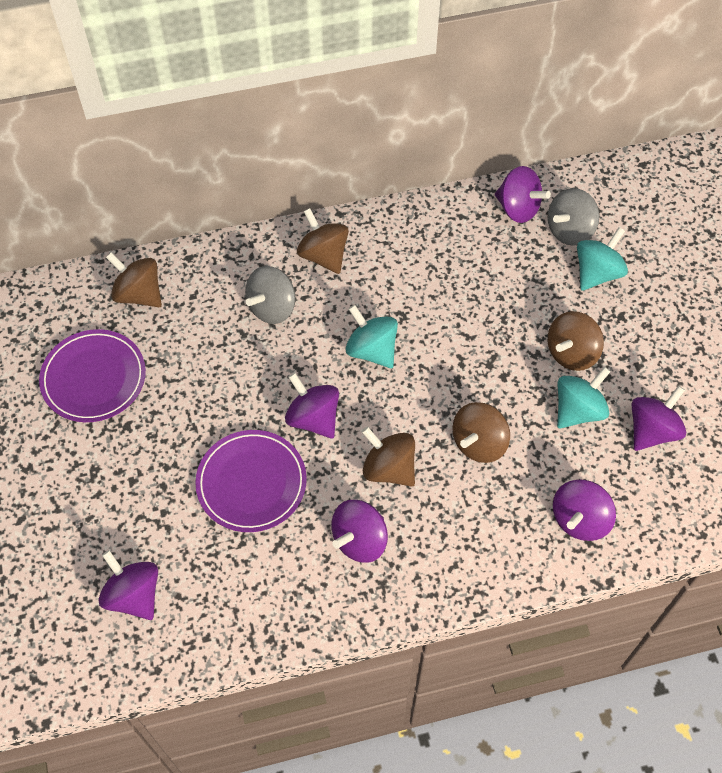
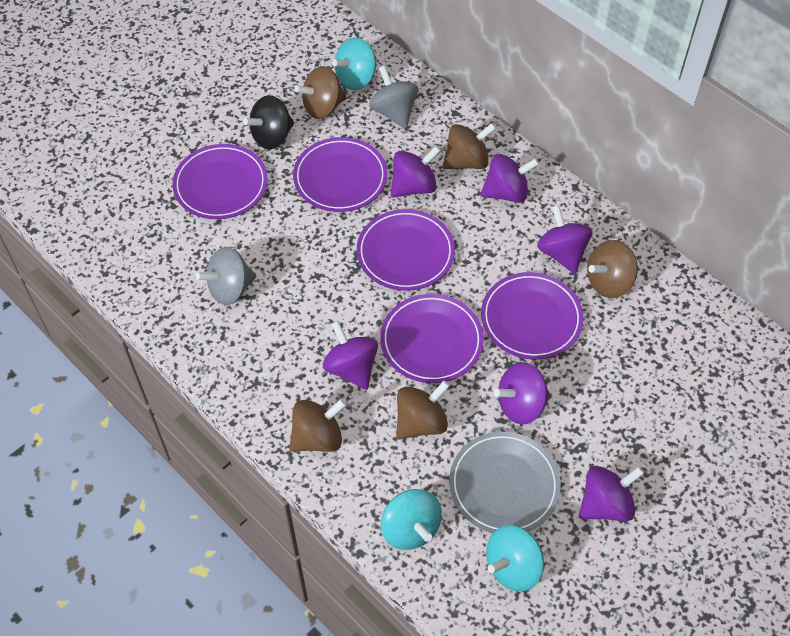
black spinning top: none = 0 -> [243,95,294,149] = 1
grey plate: none = 0 -> [449,432,561,533] = 1
purple plate: [39,329,146,422] [195,430,307,532] = 2 -> [173,144,268,219] [293,137,387,212] [357,209,455,291] [380,294,484,383] [481,272,584,360] = 5

